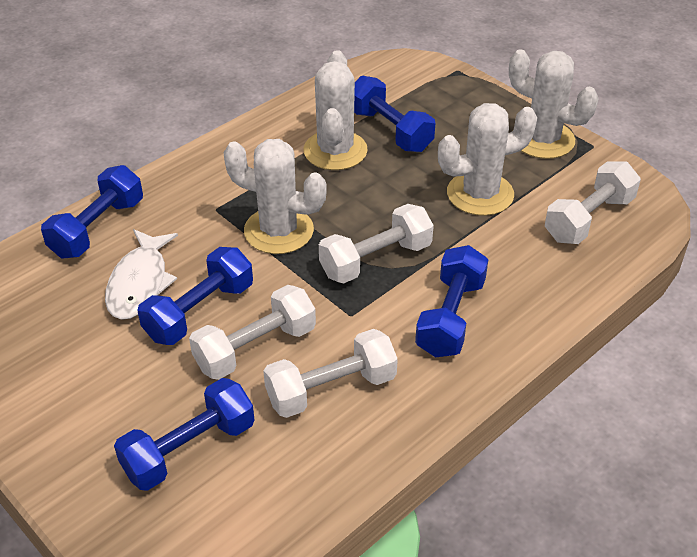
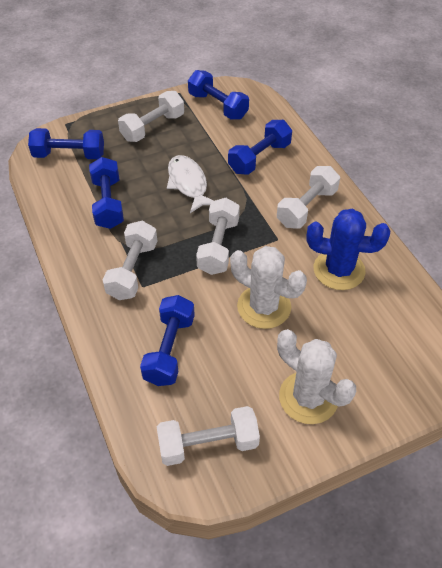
blue cactus: none = 0 -> [306,209,390,290] = 1
white cactus: [223,139,327,254] [303,50,368,170] [438,103,537,216] [509,49,599,159] = 4 -> [230,246,307,329] [277,329,356,424] = 2
white dumbbell: [189,285,316,380] [263,329,398,418] [319,204,434,283] [545,162,641,244] = 4 -> [103,221,157,300] [118,91,184,142] [157,406,260,466] [196,198,240,275] [277,166,340,229] = 5

